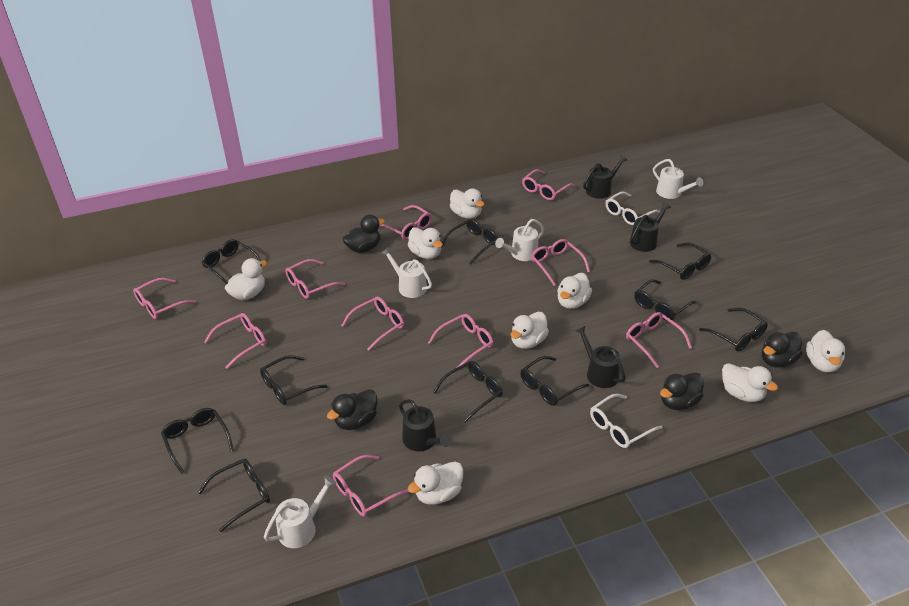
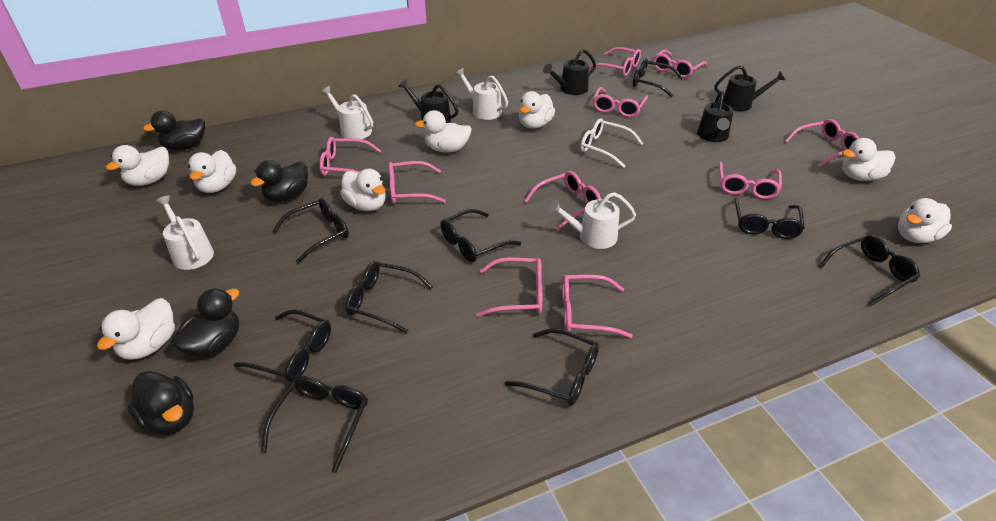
black glasses: [161,408,234,474] [198,459,270,532] [202,239,261,284] [260,355,328,405] [433,361,503,422] [442,219,498,264] [520,356,589,406] [634,279,696,321] [649,242,712,280] [699,308,768,351] = 10 -> [233,310,331,382] [261,376,368,473] [272,198,349,264] [345,261,433,334] [440,209,521,263] [505,328,599,406] [633,58,683,98] [734,198,805,239] [819,235,920,306] = 9
white glasses: [590,394,662,448] [606,192,661,225] = 2 -> [580,118,643,168] = 1

